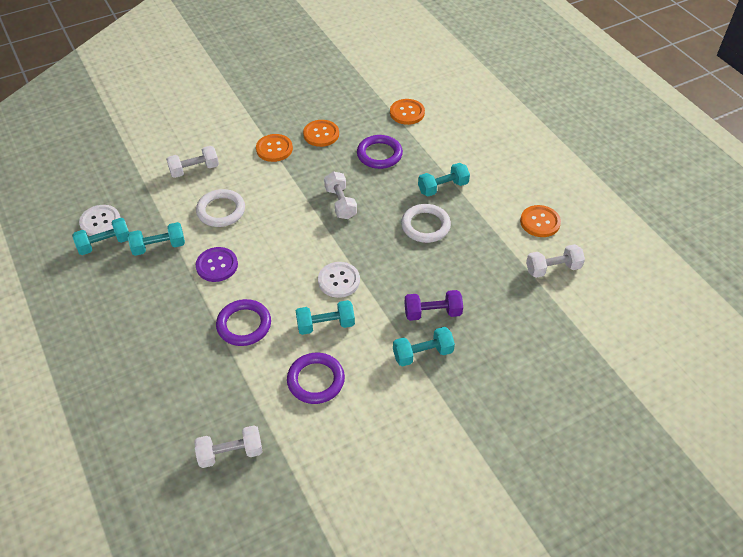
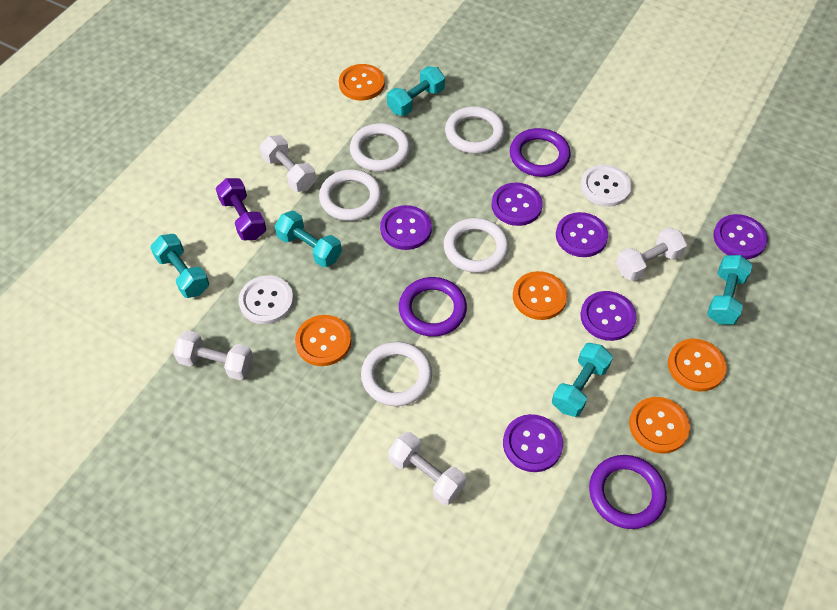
orange button: [256,134,293,162] [303,120,339,147] [390,99,425,125] [520,205,561,237] = 4 -> [295,315,351,366] [339,64,385,101] [513,271,567,320] [629,397,690,453] [668,339,727,392] = 5
purple button: [196,247,238,282] = 1 -> [380,205,432,250] [492,183,543,226] [503,414,563,472] [556,212,608,257] [580,291,637,341] [713,214,768,259] = 6
white ring: [196,189,245,227] [401,204,451,243] = 2 -> [319,169,382,221] [350,123,410,172] [361,342,432,406] [444,218,509,273] [445,106,505,154] = 5

